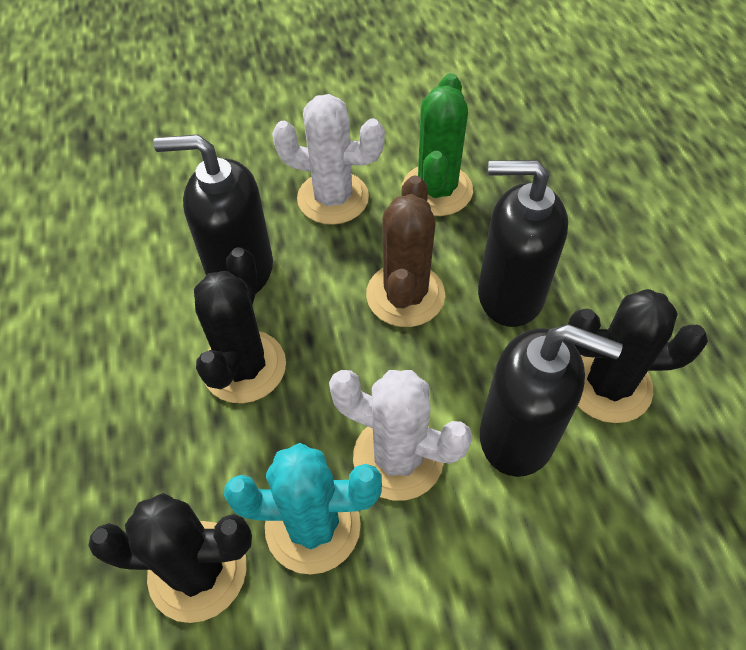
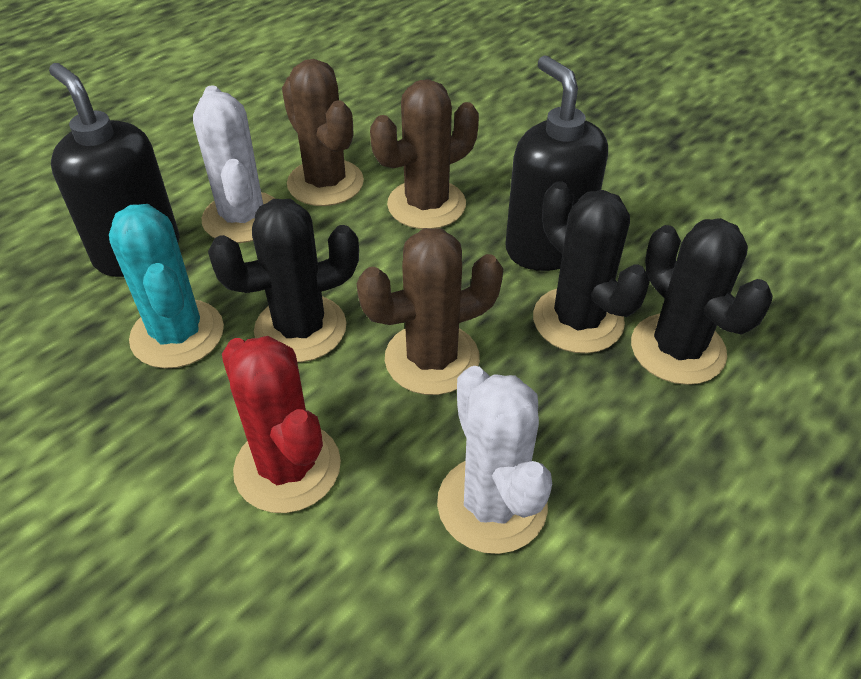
black soap dispenser: [153,135,273,293] [478,160,568,327] [480,324,623,477] = 3 -> [49,63,180,277] [505,55,608,271] = 2
brown cactus: [366,175,445,327] = 1 -> [282,59,364,206] [357,228,503,395] [370,79,479,229] = 3
green cactus: [402,73,473,216] = 1 -> none = 0
red cactus: none = 0 -> [222,336,341,513] = 1

